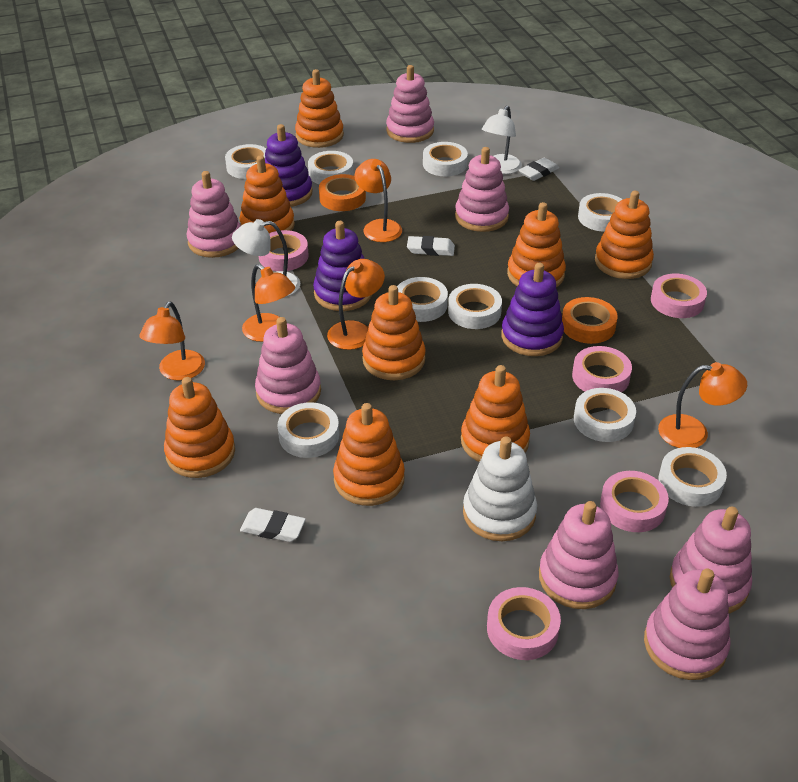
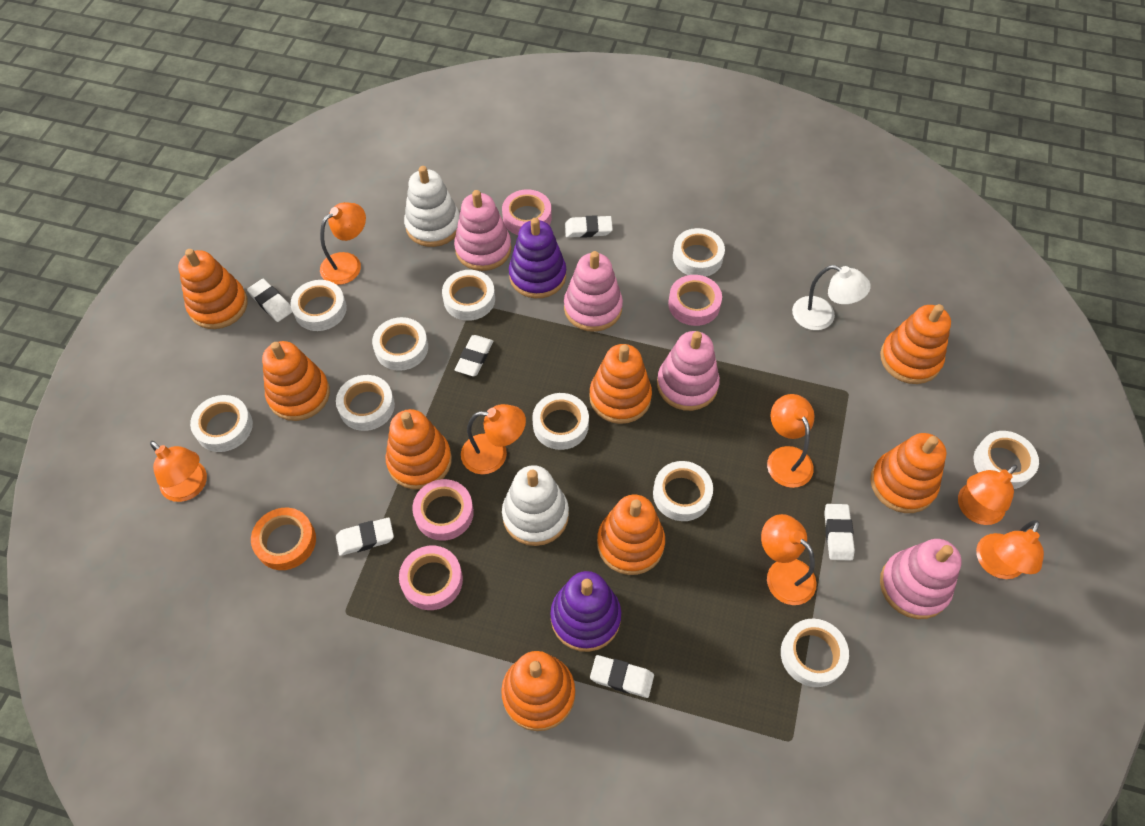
orange lamp: [139,301,205,381] [242,264,295,342] [327,259,385,350] [355,159,402,242] [658,362,747,448] = 5 -> [150,441,207,502] [320,202,366,285] [461,404,526,474] [761,514,817,605] [767,394,815,488] [958,465,1017,525] [976,520,1044,579] = 7
orange tape: [319,174,366,211] [562,297,618,344] = 2 -> [251,508,316,570] = 1
pink stacking toy: [187,171,241,258] [255,317,321,414] [386,65,434,143] [455,147,509,232] [539,501,619,609] [644,569,731,680] [670,507,752,613] = 7 -> [454,190,512,271] [564,251,623,332] [657,331,720,411] [880,539,962,619] = 4
pink tape: [258,230,309,271] [487,587,561,660] [572,346,632,392] [600,471,669,532] [651,274,707,318] = 5 -> [399,546,463,610] [412,479,474,541] [502,189,552,235] [668,275,722,326] = 4
purple stacking toy: [265,124,313,207] [313,221,372,311] [501,263,564,356] = 3 -> [509,218,566,298] [550,571,621,652] = 2
white eraser: [240,508,306,542] [407,236,455,256] [519,158,559,181] = 3 -> [247,279,292,322] [336,518,394,556] [455,335,493,376] [565,215,613,238] [590,655,654,698] [824,504,855,561] = 6
white lamp: [232,219,300,297] [482,106,522,174] = 2 -> [792,265,871,330] = 1
white stacking toy: [463,437,537,541] = 1 -> [404,166,460,247] [502,465,569,546] = 2
white tape: [225,144,266,179] [278,402,339,458] [308,151,353,184] [397,277,448,322] [423,142,468,176] [448,284,502,329] [574,388,636,442] [578,193,623,232] [659,447,727,507] = 9 -> [190,395,253,452] [290,280,347,331] [336,375,395,431] [372,317,428,371] [442,270,495,321] [532,393,589,450] [653,461,713,521] [673,228,725,277] [781,619,849,687] [974,431,1039,489] = 10

